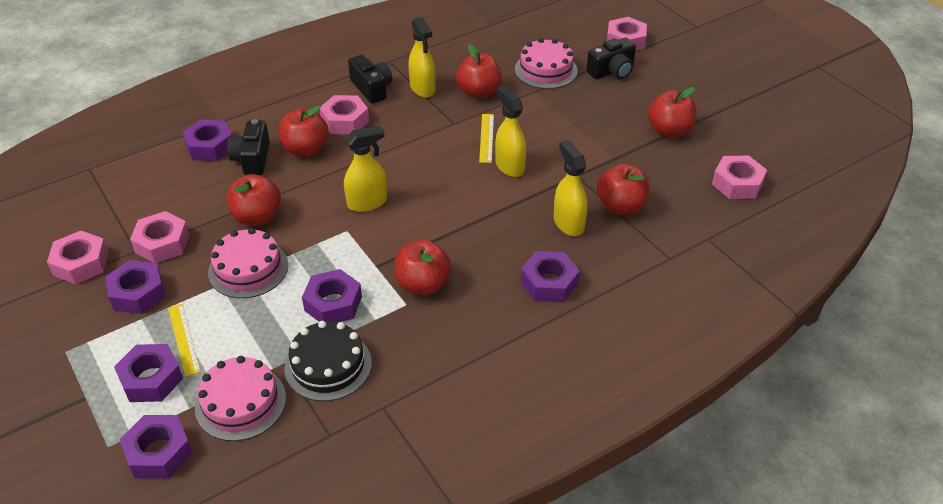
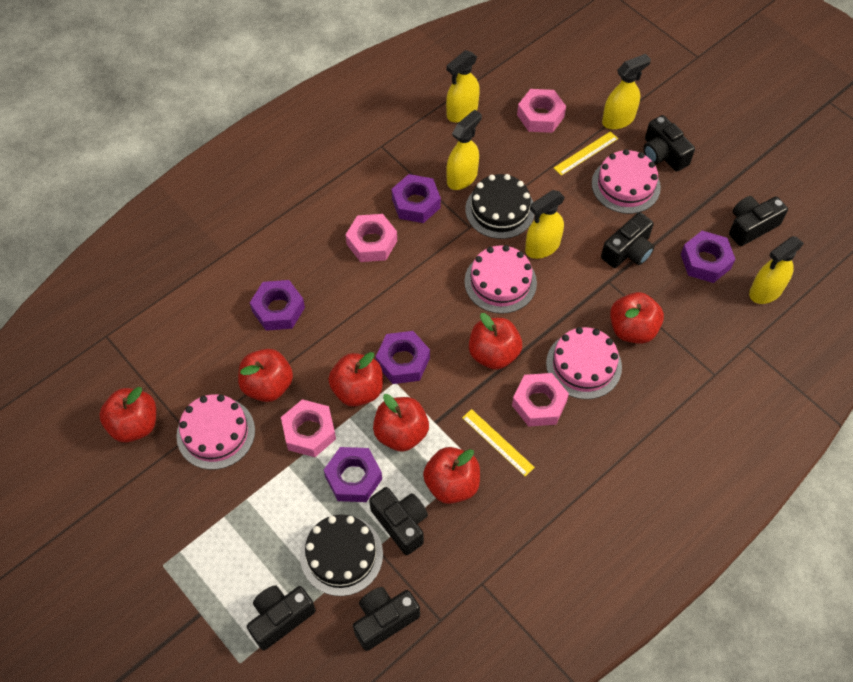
black cake: [284,321,372,401] = 1 -> [300,515,383,596] [465,174,534,239] = 2
black camera: [227,119,270,175] [348,54,392,104] [586,38,636,79] = 3 -> [247,585,316,650] [353,587,420,651] [369,487,428,555] [601,212,654,268] [643,115,695,172] [729,196,788,246] = 6
pink cake: [195,356,286,441] [208,228,288,298] [515,38,578,89] = 3 -> [176,394,255,470] [464,245,537,314] [546,327,622,399] [592,149,661,214] = 4
pink nut: [47,231,109,284] [130,211,190,263] [320,95,369,134] [607,17,647,51] [712,156,767,199] = 5 -> [281,399,336,457] [346,214,397,262] [512,373,569,427] [517,89,566,133] = 4
purple nut: [105,260,166,314] [114,344,183,402] [119,415,193,479] [182,120,232,161] [302,269,362,322] [521,251,580,302] = 6 -> [250,280,305,331] [324,447,382,502] [376,331,430,384] [392,174,441,223] [681,231,735,283] = 5
red apple: [226,174,281,226] [279,105,328,157] [394,240,451,295] [456,44,502,99] [597,164,650,215] [648,87,697,138] = 6 -> [99,387,156,443] [238,349,293,402] [328,352,383,407] [373,394,429,452] [423,447,480,504] [469,313,522,370] [610,292,664,344] = 7
yellow spray bottle: [344,126,387,212] [408,16,435,98] [495,86,527,177] [554,140,588,236] = 4 -> [446,50,480,122] [446,109,482,190] [525,190,565,259] [602,54,651,130] [749,236,804,304] = 5

